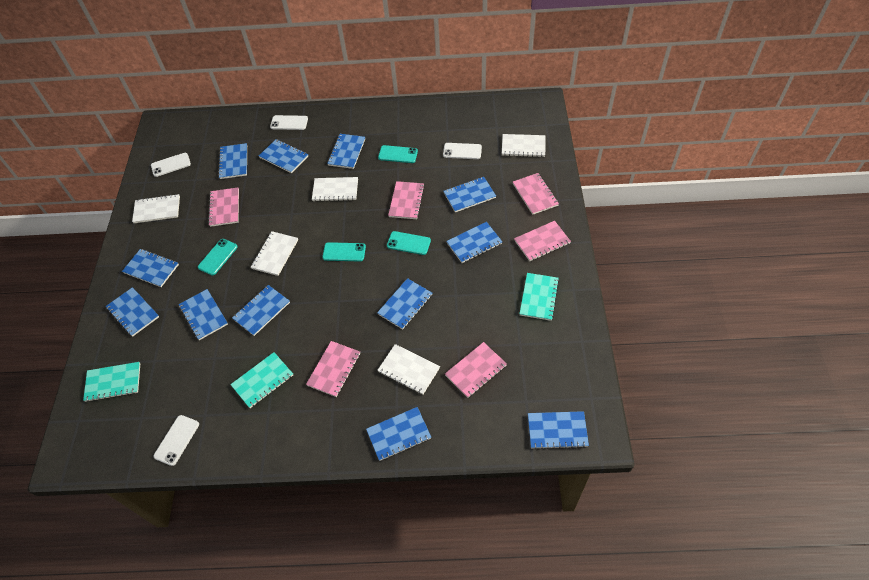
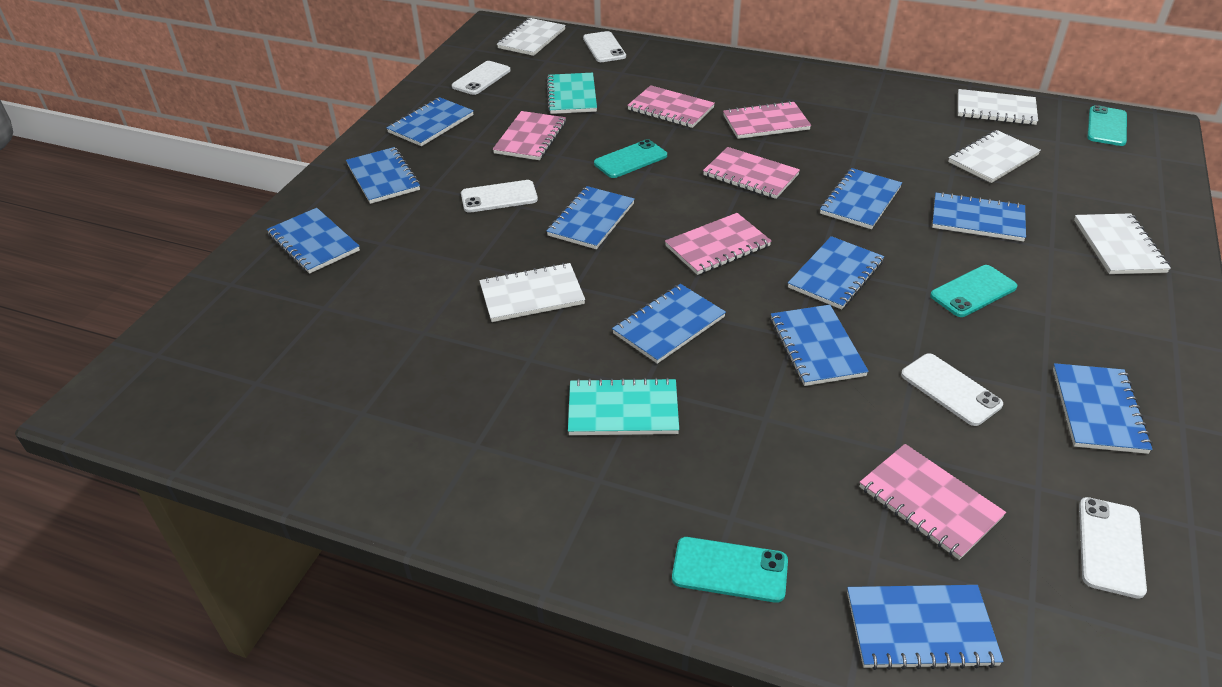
blue notebook: [106,287,159,337] [122,249,179,287] [179,289,228,340] [218,143,247,179] [232,285,290,336] [259,139,308,173] [327,134,365,169] [366,407,431,461] [377,278,432,330] [443,177,496,212] [446,222,502,263] [528,411,589,450] = 12 -> [267,208,360,274] [346,147,420,204] [387,97,474,146] [546,186,635,249] [612,284,726,364] [770,305,869,386] [788,236,884,310] [820,168,902,229] [847,585,1004,670] [932,192,1026,242] [1053,363,1153,454] = 11
turquoise notebook: [83,362,140,402] [230,352,293,408] [519,273,559,321] = 3 -> [547,73,597,114] [568,377,679,435] = 2
white phone: [151,153,191,177] [154,415,199,466] [270,115,308,130] [443,143,482,159] = 4 -> [452,61,511,95] [461,180,538,213] [583,31,626,62] [901,353,1003,426] [1079,497,1147,599] = 5

